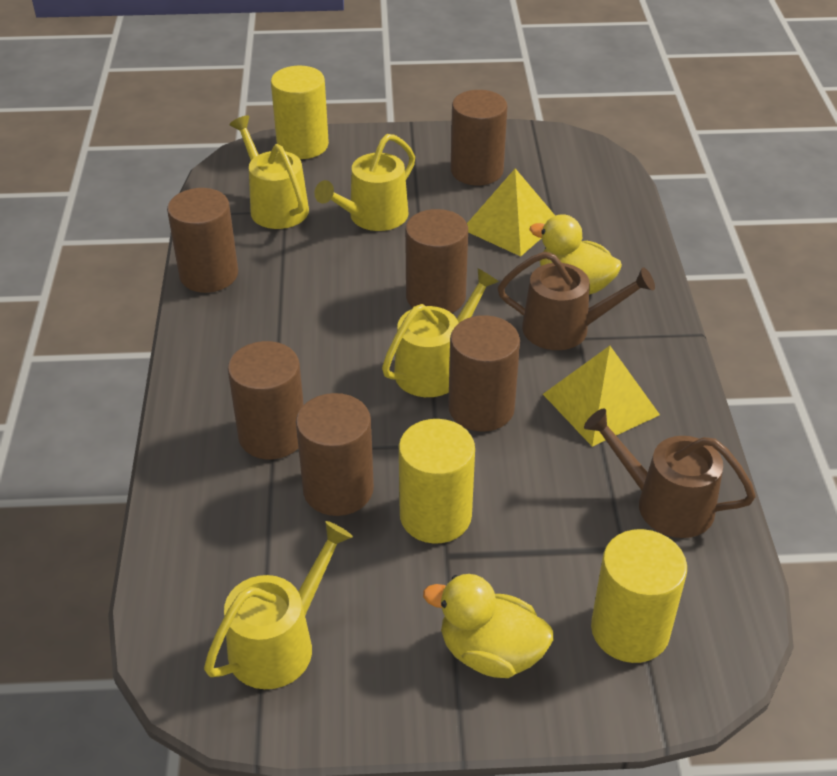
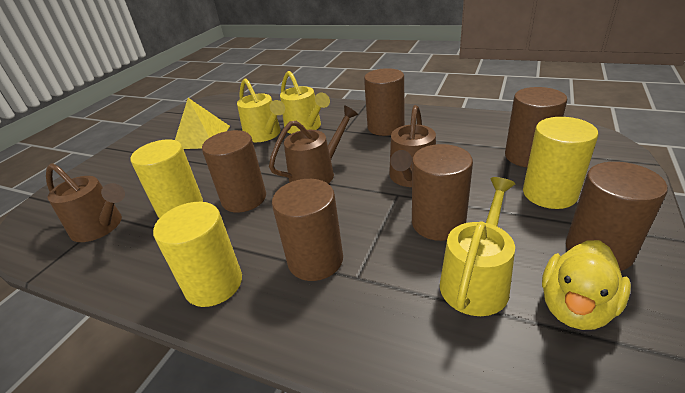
brown watering can: [498,252,655,350] [584,408,756,538] = 2 -> [46,163,125,242] [269,105,358,184] [389,105,436,187] = 3
yellow duck: [423,574,554,678] [529,214,622,295] = 2 -> [542,240,631,330] = 1
yellow pyramid: [467,168,555,256] [543,346,660,447] = 2 -> [175,98,230,149] = 1
yellow watering can: [204,521,353,689] [230,116,309,229] [314,134,415,231] [382,269,499,397] = 4 -> [237,78,285,142] [280,71,330,134] [440,177,515,316] = 3

